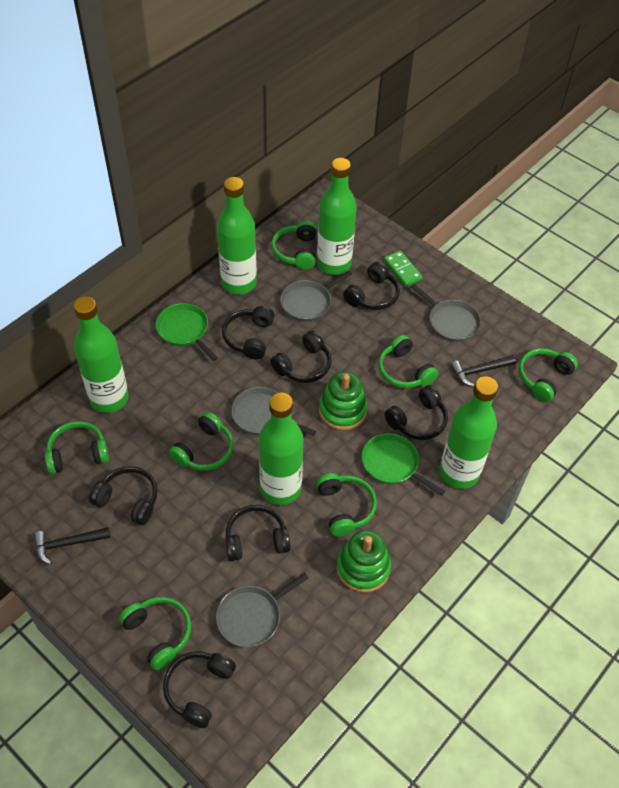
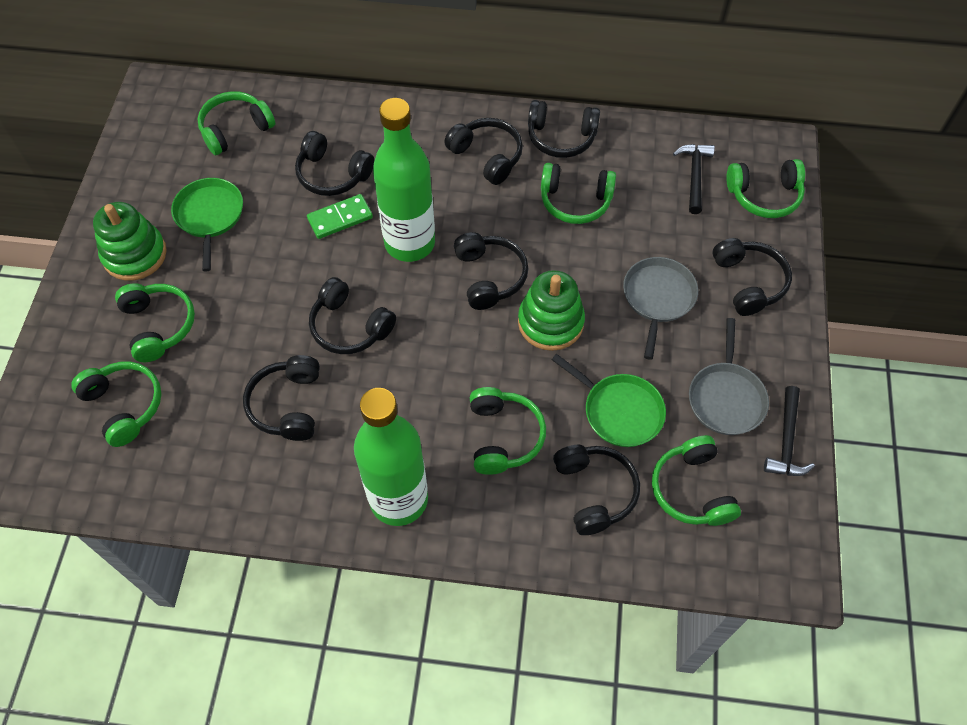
black headphones: [89,466,158,525] [163,651,236,728] [222,306,274,360] [225,505,291,561] [271,330,332,383] [343,262,400,310] [385,385,448,440] = 7 -> [243,355,320,441] [295,131,375,196] [309,277,396,354] [444,118,523,185] [454,232,528,310] [528,100,600,158] [553,445,640,535] [712,238,792,316] = 8
green bottle: [74,297,129,413] [217,177,257,295] [259,393,303,505] [317,158,357,275] [439,376,498,489] = 5 -> [354,388,428,526] [373,98,435,262] = 2
grey pan: [216,573,309,647] [231,387,316,436] [280,270,352,321] [411,284,481,342] = 4 -> [623,257,698,360] [689,318,769,435] = 2

